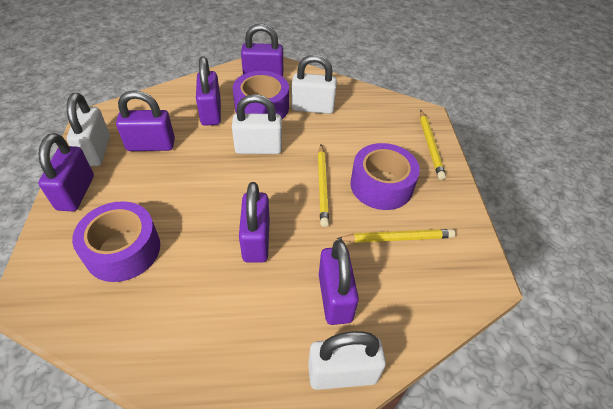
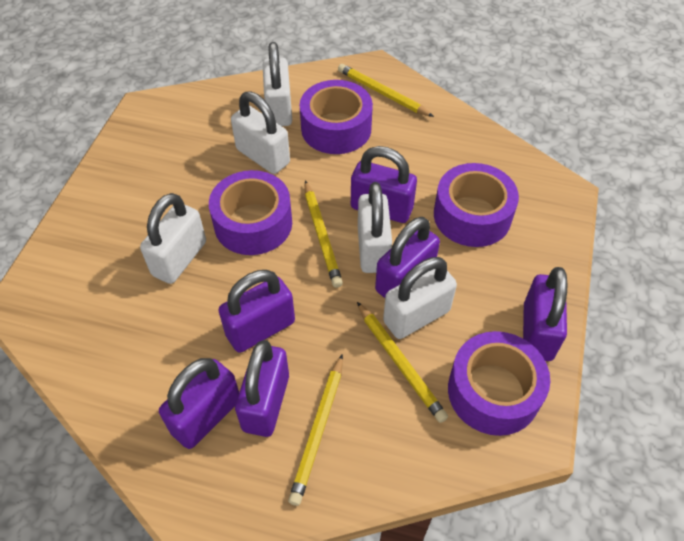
purple tape: [72,201,160,282] [233,71,289,119] [350,143,420,210] = 3 -> [209,170,292,255] [300,80,373,154] [434,163,519,247] [448,331,550,436] = 4
white padlock: [67,93,110,166] [232,94,282,154] [291,55,337,114] [308,331,386,390] = 4 -> [140,193,206,284] [231,91,290,174] [263,42,292,126] [358,182,392,273] [383,257,457,339] = 5
yellow pencil: [318,145,329,227] [337,229,455,243] [420,110,446,180] = 3 -> [288,354,343,506] [305,180,343,288] [338,64,434,117] [357,302,448,423] = 4

